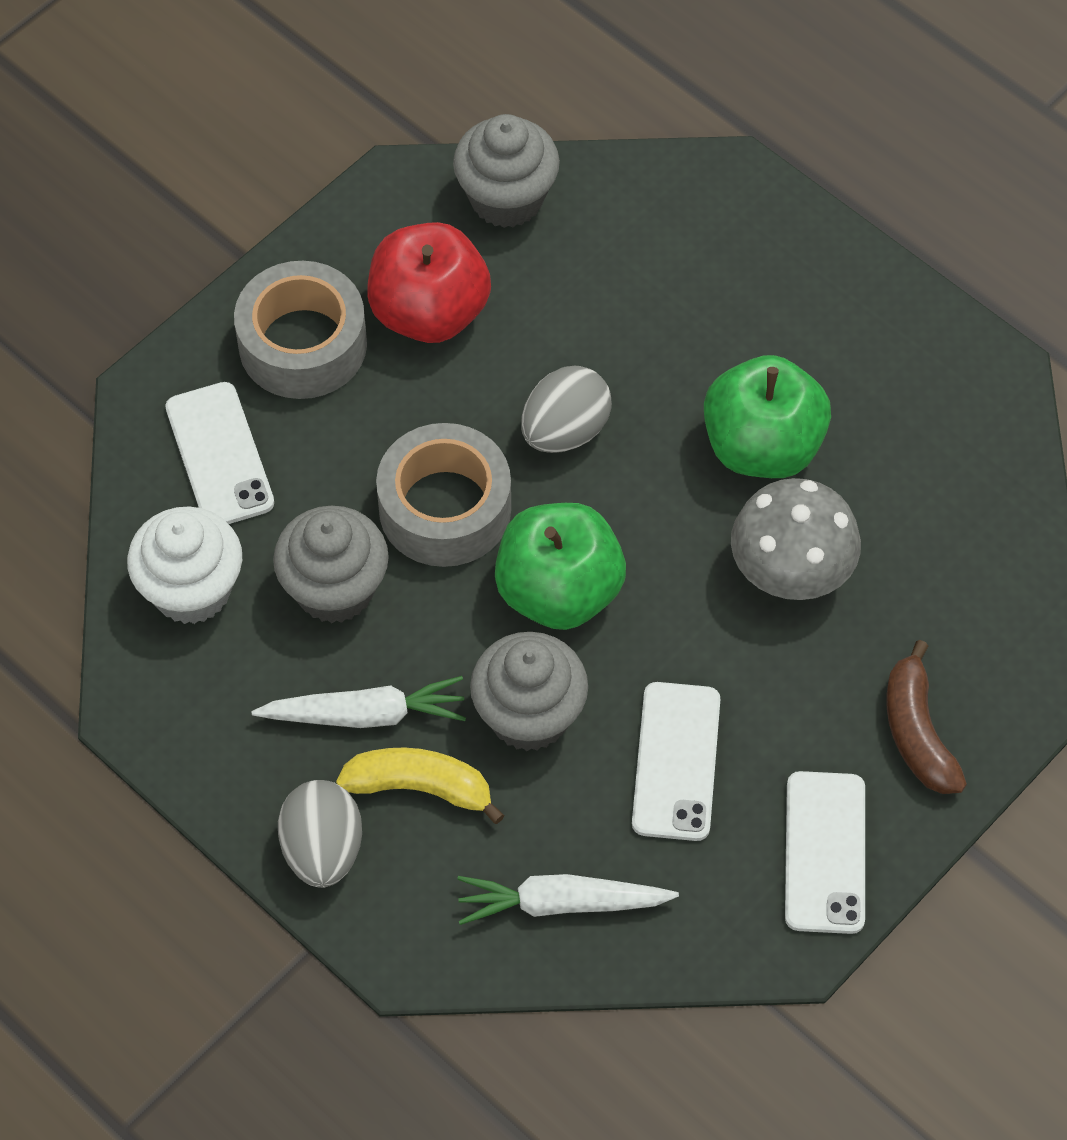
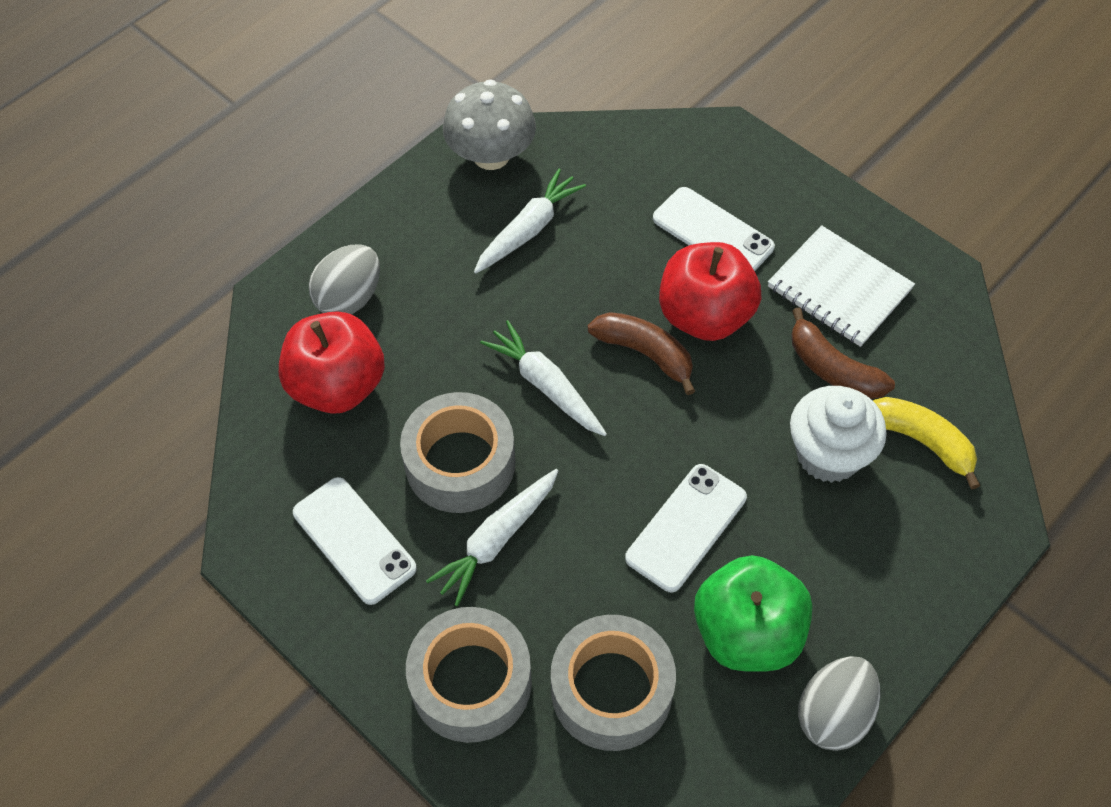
brown banana: [887,640,967,794] = 1 -> [588,312,695,395] [791,307,895,399] = 2
green apple: [495,503,626,630] [704,355,831,478] = 2 -> [694,555,812,672] = 1
grey cupcake: [273,506,389,623] [453,114,560,228] [470,632,588,751] = 3 -> none = 0
grey tape: [234,261,367,399] [376,423,511,567] = 2 -> [400,392,515,513] [406,607,532,743] [551,615,676,751] = 3
red apple: [367,222,491,343] = 1 -> [279,311,385,414] [659,242,762,341] = 2
white carrot: [251,676,466,728] [457,874,679,925] = 2 -> [426,469,558,606] [474,169,586,274] [480,320,607,436] = 3
white notebook: none = 0 -> [768,225,915,347] = 1

